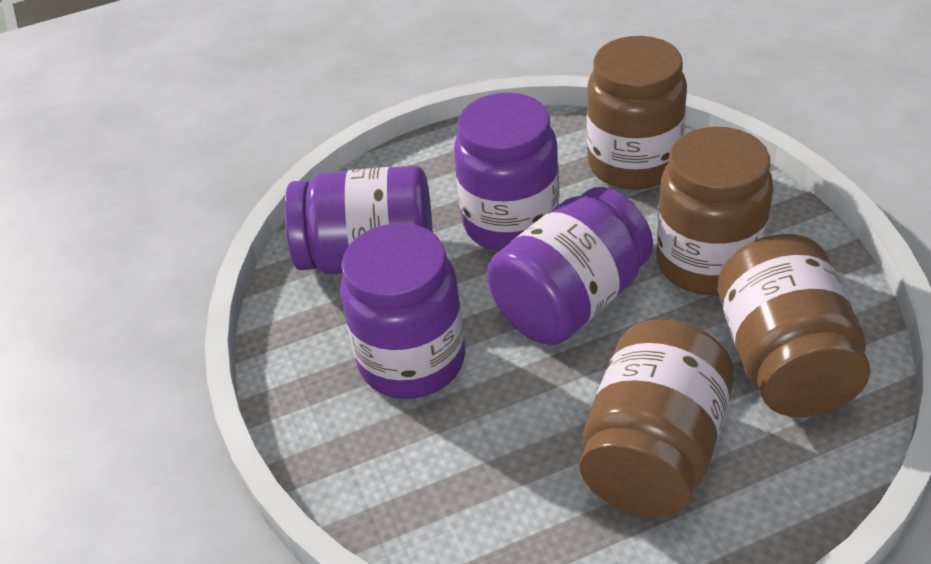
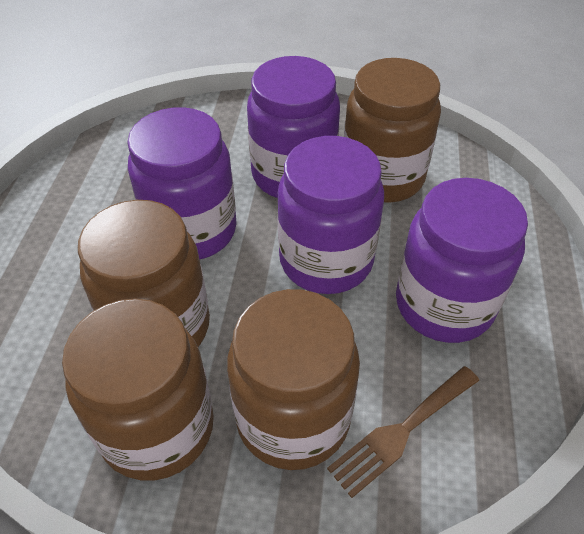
brown fork: none = 0 -> [327,366,479,498] = 1

